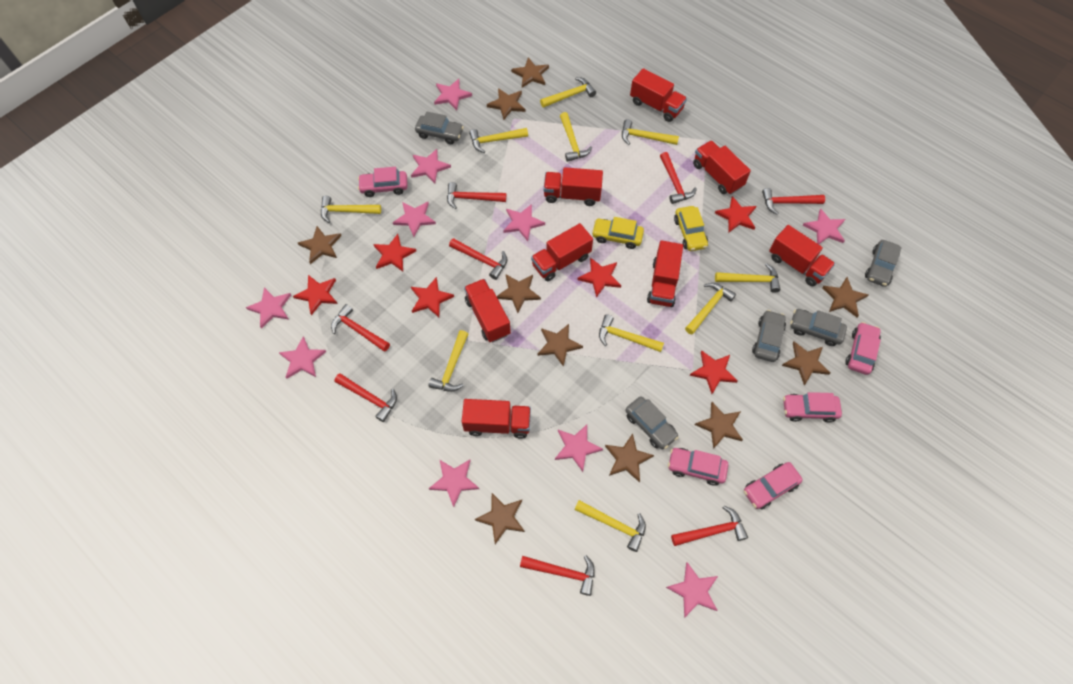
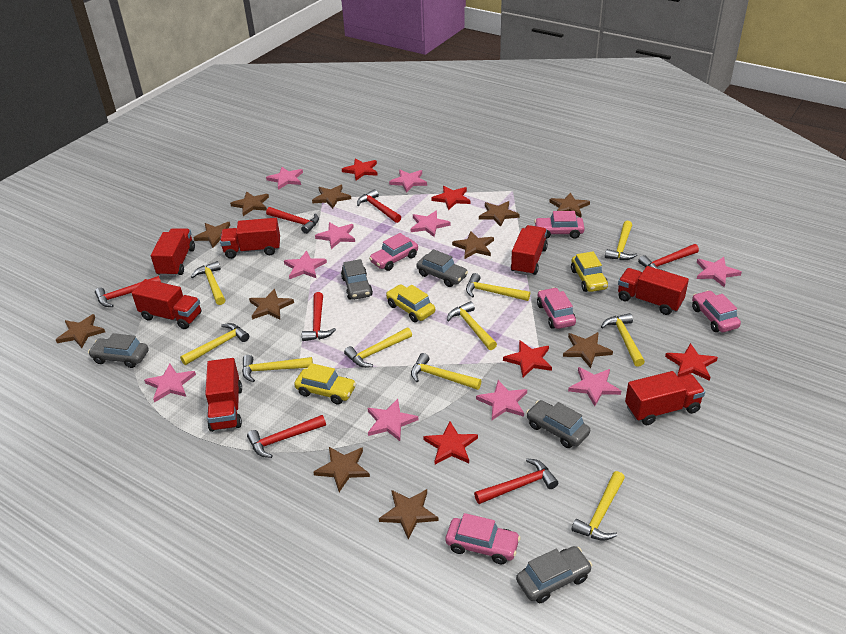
brown star: [298,226,341,264] [475,493,525,544] [487,88,525,120] [497,274,541,313] [511,57,549,88] [537,324,583,367] [605,434,654,482] [695,402,743,449] [782,342,830,385] [822,277,868,317] = 10 -> [56,314,105,348] [193,222,230,248] [230,191,269,216] [249,289,294,320] [312,185,351,209] [313,447,370,492] [379,489,439,540] [452,231,494,259] [479,201,520,227] [549,192,590,217] [563,332,613,368] = 11
red hammer: [331,304,390,352] [334,373,397,422] [447,182,506,209] [449,238,507,280] [520,555,595,596] [660,152,697,204] [671,506,748,546] [762,188,825,215] = 8 -> [95,276,161,307] [247,415,326,458] [266,207,319,234] [302,292,336,341] [357,189,401,223] [474,458,558,504] [638,244,699,272] = 7
red star: [293,275,337,315] [373,234,416,272] [411,277,454,317] [577,257,621,298] [690,350,738,394] [715,196,757,232] = 6 -> [342,158,378,180] [423,422,478,464] [432,186,470,210] [503,340,552,377] [665,343,718,381] = 5
red truck: [462,399,531,439] [464,279,511,342] [531,223,593,281] [544,167,603,206] [630,68,687,122] [647,240,683,307] [693,141,751,194] [769,225,835,286] = 8 -> [132,279,202,329] [151,228,195,277] [205,358,242,432] [220,218,280,259] [511,225,548,276] [618,266,689,315] [625,371,705,425] = 7
yellow car: [592,217,644,249] [674,206,708,251] = 2 -> [294,363,356,405] [386,284,435,322] [571,251,608,292] = 3

